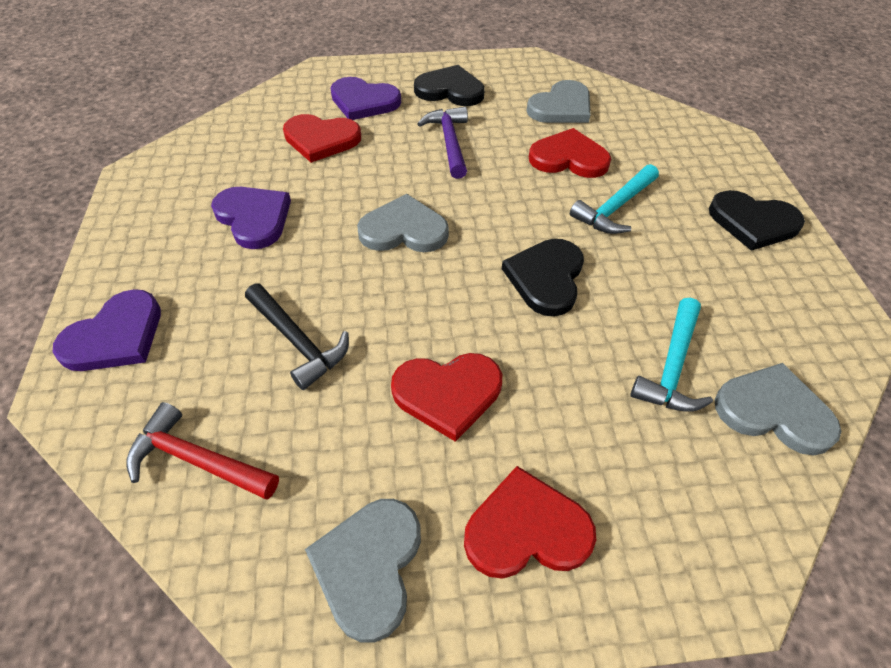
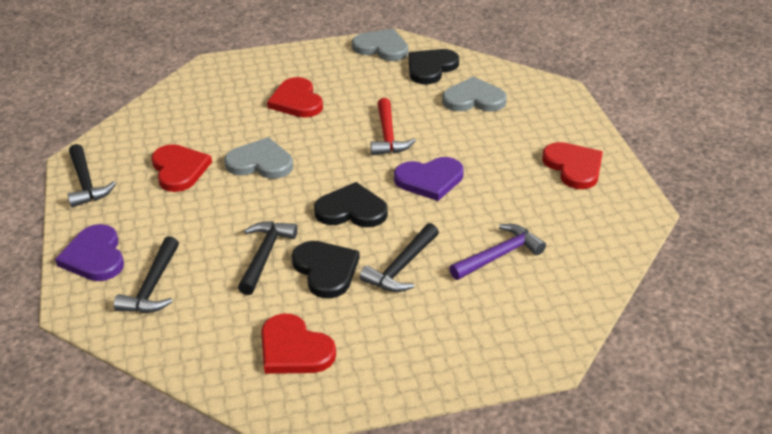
black hammer: [245,284,349,390] = 1 -> [67,144,116,208] [114,236,179,313] [238,221,298,295] [360,223,439,292] = 4
grey heart: [305,499,421,642] [357,194,449,252] [527,80,591,123] [715,363,841,455] = 4 -> [224,137,293,179] [352,29,408,61] [442,77,507,111] = 3
purple heart: [53,289,161,371] [211,187,291,249] [330,77,401,120] = 3 -> [55,224,124,281] [394,157,464,201] = 2
turquoise hammer: [570,164,659,234] [630,298,713,411] = 2 -> none = 0

